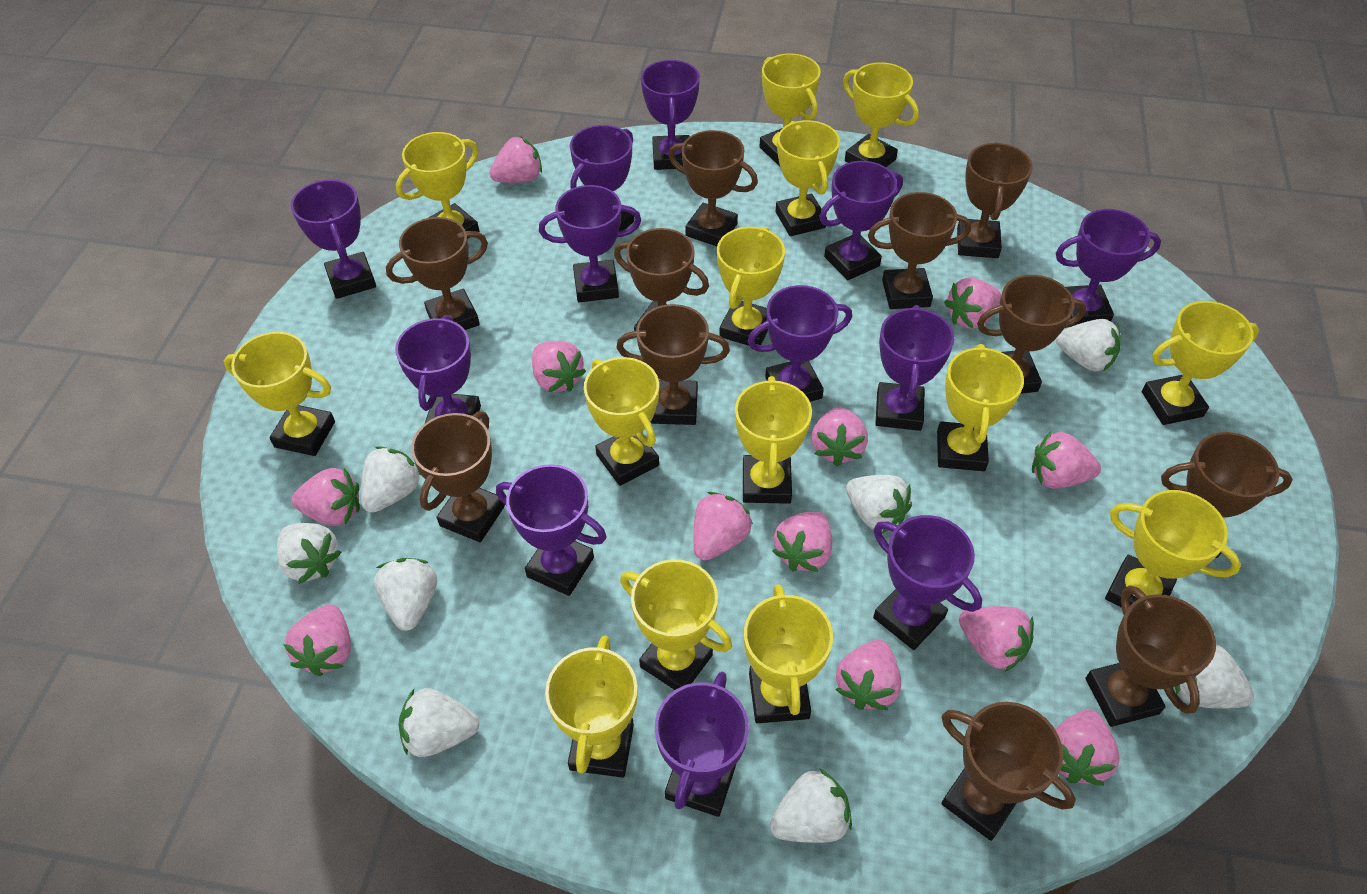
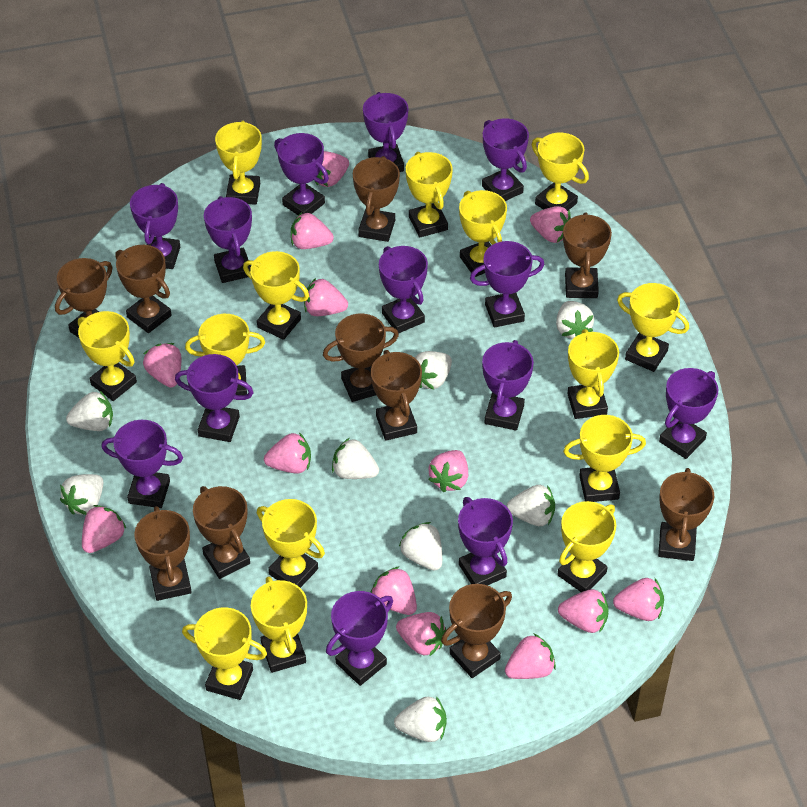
brown trophy: [386,217,488,330] [411,411,505,542] [614,228,709,331] [616,304,730,425] [668,130,758,246] [868,192,971,309] [941,702,1076,841] [957,142,1033,258] [977,275,1087,394] [1086,585,1216,727] [1161,432,1293,558] = 11 -> [55,258,113,338] [115,245,172,333] [134,506,192,601] [193,486,250,579] [323,314,399,402] [353,156,400,242] [371,350,422,441] [441,584,512,678] [563,212,612,298] [658,468,714,561] = 10
pink strawberry: [283,604,351,676] [291,468,360,526] [489,136,542,183] [532,341,586,392] [693,492,753,560] [772,511,832,572] [811,407,868,466] [835,640,901,710] [944,278,1001,329] [959,606,1034,672] [1032,431,1101,489] [1055,709,1120,786] = 12 -> [82,505,126,553] [143,343,182,388] [264,432,311,473] [291,212,334,249] [304,278,348,316] [315,151,349,187] [370,566,417,615] [396,612,446,657] [428,450,468,492] [505,633,556,679] [530,206,571,243] [558,589,609,633] [613,578,664,621] = 13
purple trophy: [291,179,376,299] [395,315,481,423] [496,464,607,596] [539,185,641,302] [570,125,635,231] [641,60,700,170] [655,672,749,817] [748,285,852,402] [819,161,903,280] [873,515,982,650] [875,305,954,431] [1056,209,1161,327] = 12 -> [101,420,183,508] [130,183,180,269] [175,354,254,442] [204,196,252,283] [274,133,329,215] [326,591,393,686] [363,92,409,172] [379,246,428,334] [458,497,513,586] [470,241,545,327] [482,118,529,201] [482,340,534,430] [659,368,718,459] = 13

